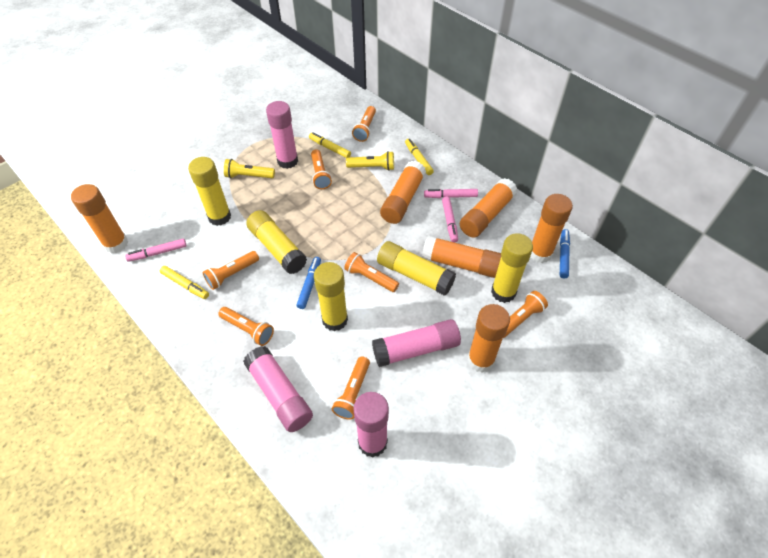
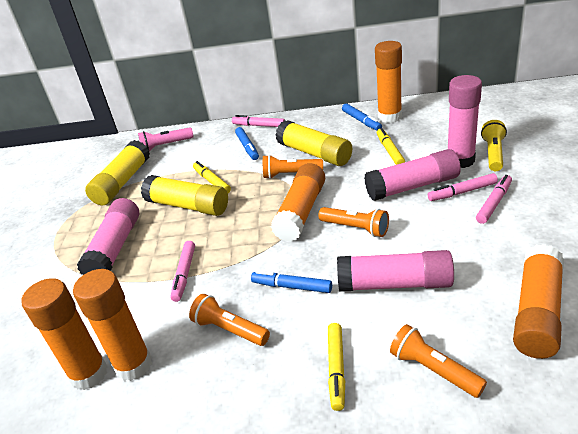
blue marker: [296,257,321,309] [560,229,570,278] = 2 -> [235,127,259,160] [251,271,332,293] [342,103,382,131] = 3
orange flashlight: [203,251,259,290] [218,307,274,346] [311,149,332,189] [332,356,370,420] [344,252,399,292] [352,106,376,142] [503,291,548,338] = 7 -> [189,294,270,346] [263,155,323,179] [318,207,389,237] [390,324,487,398] = 4
orange glue stick: [71,184,128,253] [380,161,426,224] [422,236,501,278] [460,178,518,238] [468,304,510,373] [530,194,573,263] = 6 -> [22,278,108,390] [73,269,152,381] [271,163,325,242] [375,41,402,123] [513,244,564,359] = 5
pink flashlight: none = 0 -> [138,127,193,151] = 1
pink marker: [125,239,187,262] [424,189,478,198] [442,197,458,243] = 3 -> [170,241,195,302] [232,115,285,127] [428,173,498,201] [476,175,512,224] = 4
yellow flashlight: [224,159,275,178] [346,151,394,171] = 2 -> [481,120,507,171] = 1
yellow glue stick: [188,157,231,226] [246,210,307,274] [314,262,348,331] [377,241,456,296] [491,233,533,303] = 5 -> [85,140,150,206] [141,175,228,216] [276,120,352,166] = 3

